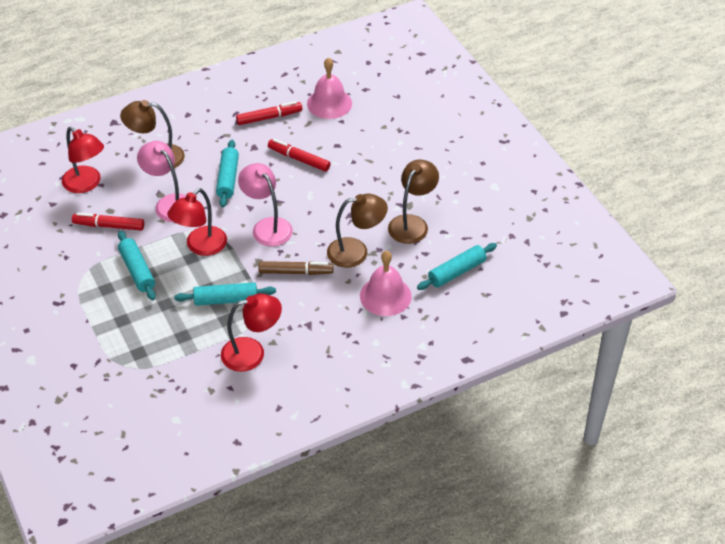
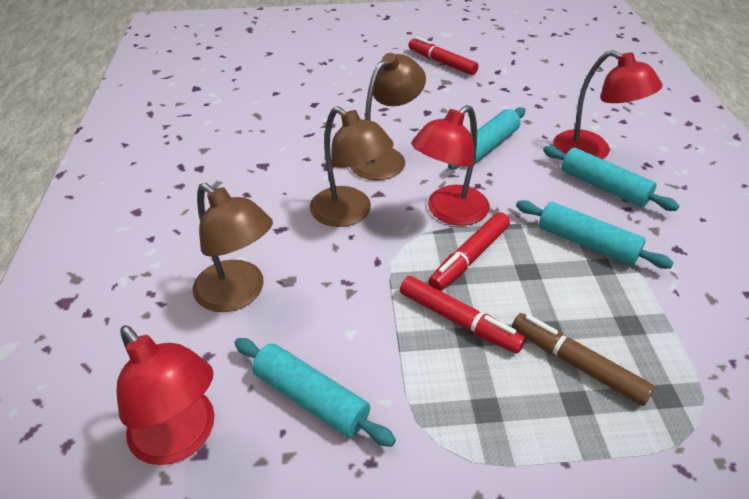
pink bell: [307,57,352,119] [360,251,412,316] = 2 -> none = 0
pink lamp: [137,141,186,222] [238,163,293,246] = 2 -> none = 0

